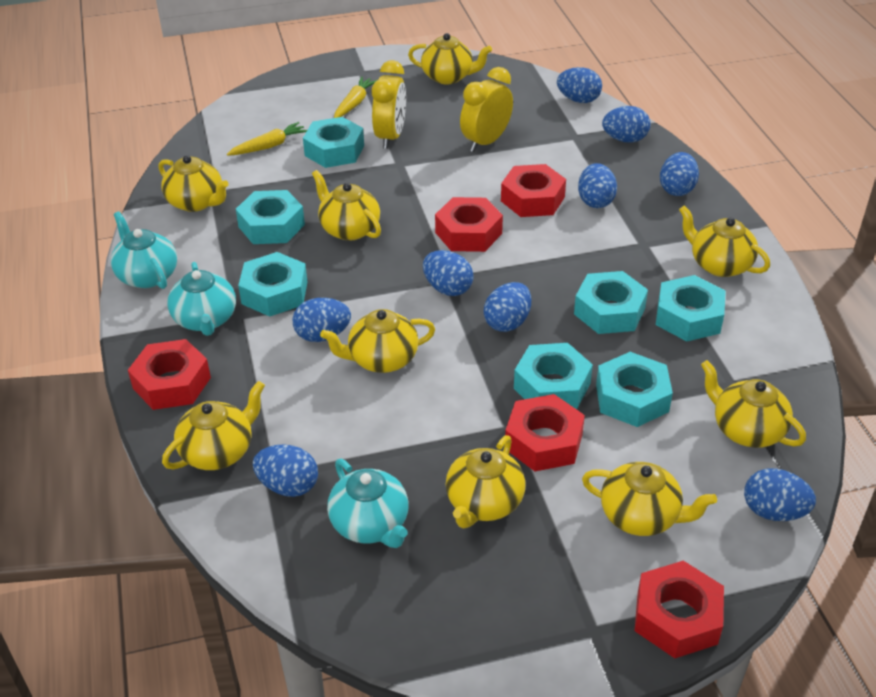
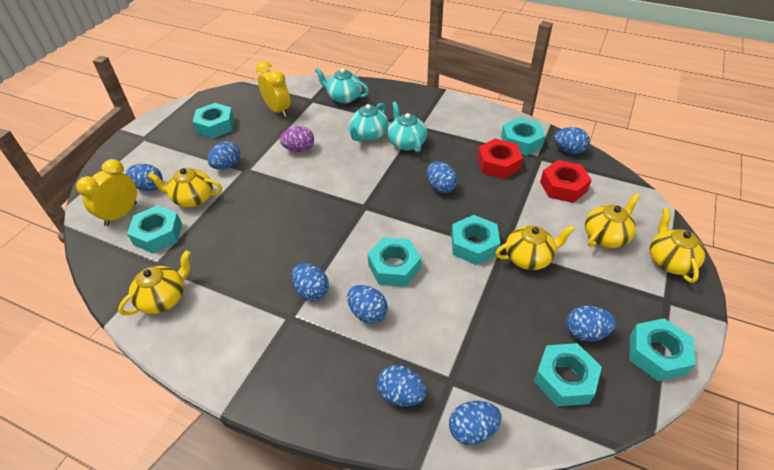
purple egg: none = 0 -> [280,126,314,152] = 1
red nut: [128,339,211,410] [435,197,503,252] [501,164,566,217] [505,394,585,471] [634,561,724,658] = 5 -> [477,138,523,179] [540,160,592,203] = 2
yellow carrot: [227,122,307,156] [334,77,377,118] = 2 -> none = 0
yellow teapot: [159,155,228,212] [162,381,265,470] [312,170,381,241] [320,309,435,373] [408,33,492,84] [445,435,526,529] [582,462,717,536] [679,205,770,277] [701,360,806,448] = 9 -> [118,250,191,315] [147,168,222,207] [495,225,575,270] [585,193,641,248] [650,208,705,283] = 5

